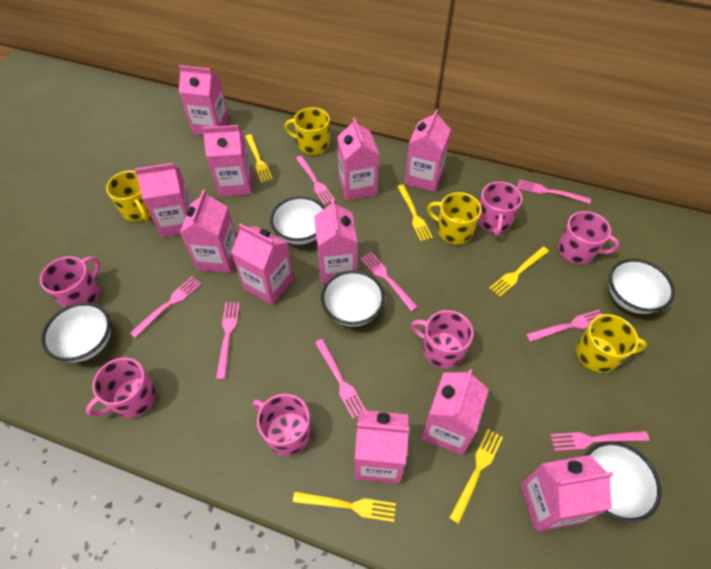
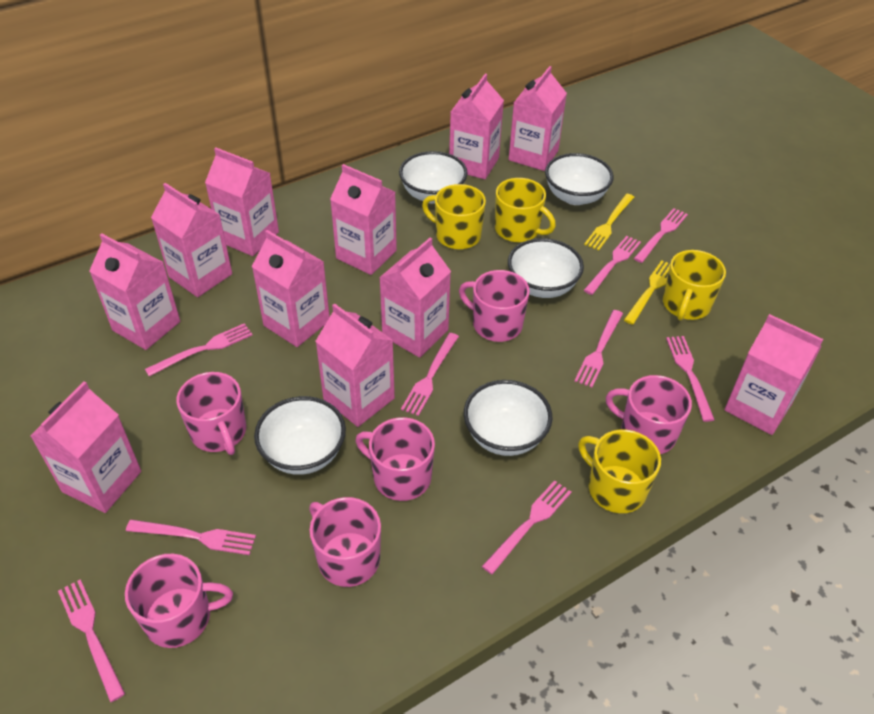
pink fork: [130,277,201,338] [216,302,240,380] [296,156,335,205] [315,339,366,419] [360,252,418,311] [517,179,591,204] [526,310,603,342] [550,431,649,451] = 8 -> [58,579,125,702] [126,520,256,555] [145,323,253,376] [401,333,459,416] [482,480,571,575] [574,310,623,388] [584,236,641,295] [634,208,688,263] [666,336,715,422] = 9
yellow fork: [245,134,273,183] [293,491,396,522] [397,185,433,241] [449,429,503,524] [489,247,549,297] = 5 -> [584,194,634,251] [624,260,670,325] = 2

